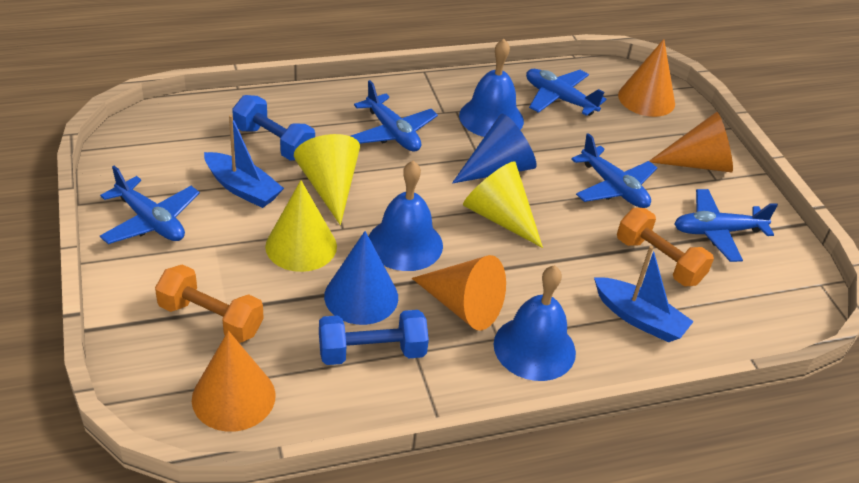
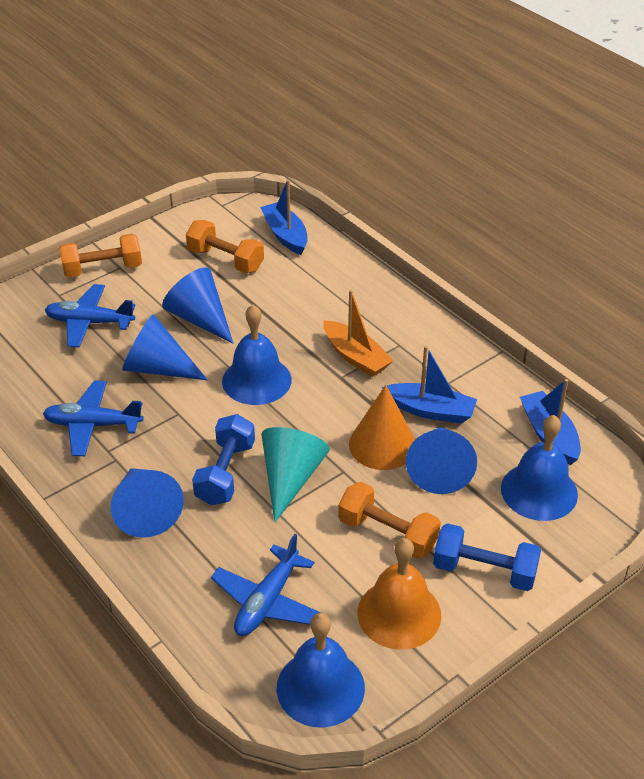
blue boat: [204,115,284,208] [594,246,694,342] = 2 -> [260,180,308,255] [382,346,477,424] [520,379,581,465] = 3
blue cone: [324,231,398,325] [452,114,537,184] = 2 -> [111,468,184,538] [122,314,207,380] [162,267,234,344] [406,427,477,494] = 4
blue plane: [100,166,200,244] [351,80,438,152] [526,69,607,116] [571,133,657,208] [674,189,778,262] = 5 -> [43,381,143,456] [45,284,136,348] [211,534,321,636] = 3
orange bell: none = 0 -> [357,538,441,650] = 1
orange boat: none = 0 -> [323,290,394,377] = 1
orange cone: [192,331,276,432] [412,255,506,330] [618,39,675,117] [649,112,733,172] = 4 -> [349,385,415,470] = 1
orange dumbbell: [155,264,264,343] [617,208,714,286] = 2 -> [59,234,142,277] [186,220,264,273] [338,482,441,559] = 3
turquoise cone: none = 0 -> [261,427,330,522] = 1
yellow cone: [265,180,337,272] [294,134,360,225] [463,161,543,248] = 3 -> none = 0

